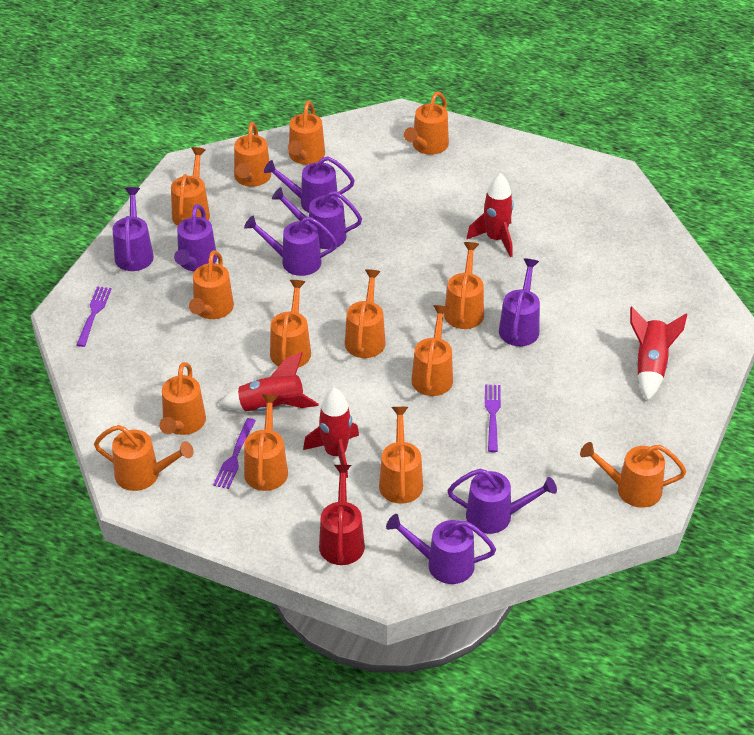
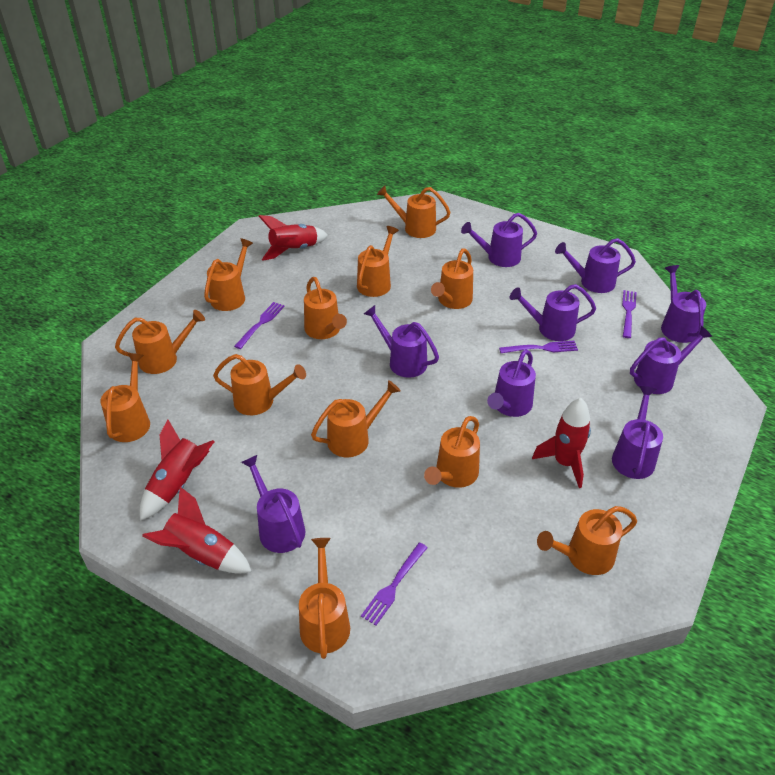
orange watering can: [94,425,194,491] [159,362,206,435] [171,147,210,226] [189,250,234,319] [234,122,271,187] [244,395,288,491] [270,280,311,368] [288,101,325,165] [345,269,386,358] [379,407,423,504] [404,92,449,155] [411,305,453,396] [444,242,484,329] [580,442,686,508] = 14 -> [101,353,150,442] [115,310,205,374] [204,238,253,311] [213,354,306,415] [299,538,350,659] [304,277,347,339] [311,380,401,457] [357,226,399,297] [377,185,451,238] [424,416,480,488] [431,249,473,309] [537,506,637,575] = 12
purple fork: [77,286,111,347] [213,418,256,489] [485,385,501,452] = 3 -> [234,302,285,349] [361,543,428,626] [499,341,578,353] [622,290,637,338] = 4
purple watering can: [112,187,154,271] [174,204,217,271] [244,216,338,276] [264,156,355,213] [272,187,362,249] [386,514,496,584] [447,469,557,534] [499,259,540,346] = 8 -> [241,455,305,553] [364,305,439,378] [461,213,537,267] [487,349,536,417] [510,284,596,341] [555,238,636,293] [612,386,663,479] [630,326,712,394] [661,265,706,343] = 9
red watering can: [319,465,365,565] = 1 -> none = 0

